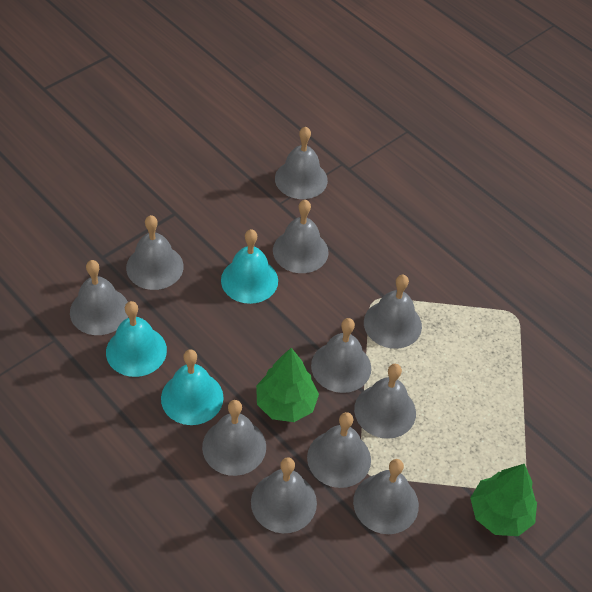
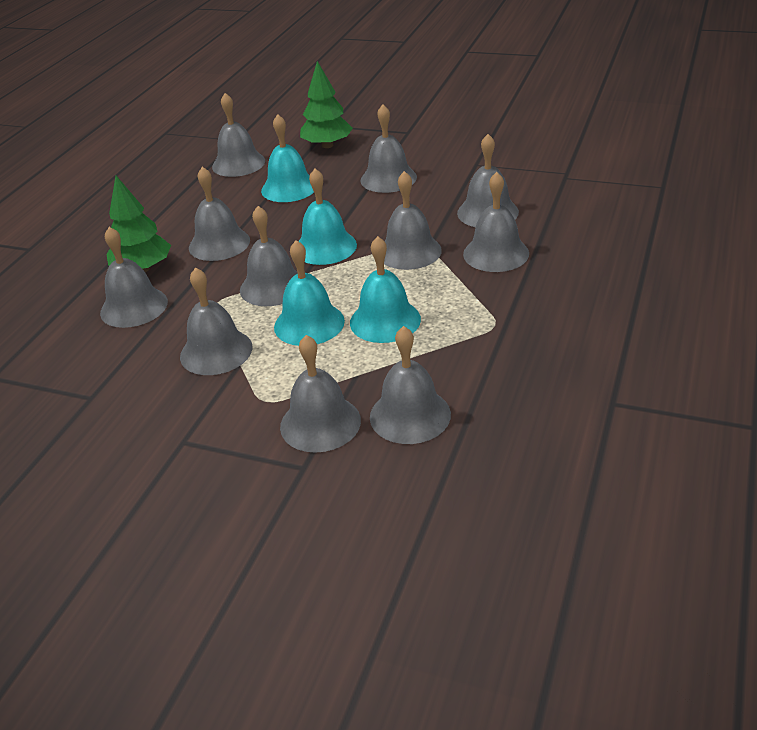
turquoise bell: [106,301,167,377] [161,349,224,425] [221,229,278,304] = 3 -> [261,114,314,202] [274,240,345,346] [298,169,357,265] [350,236,421,343] = 4

